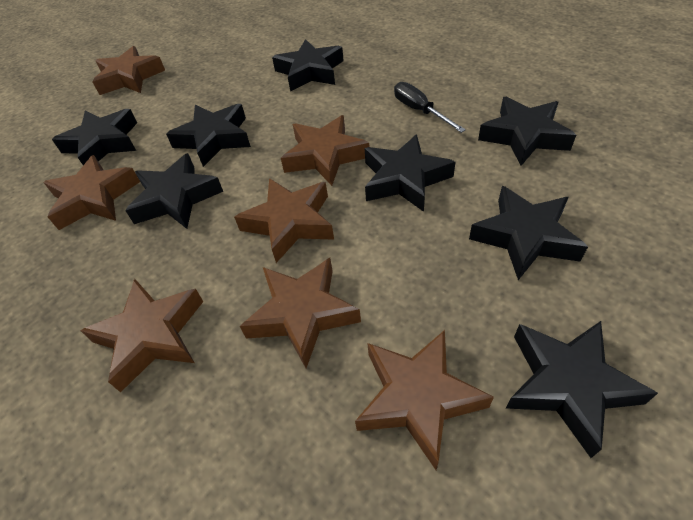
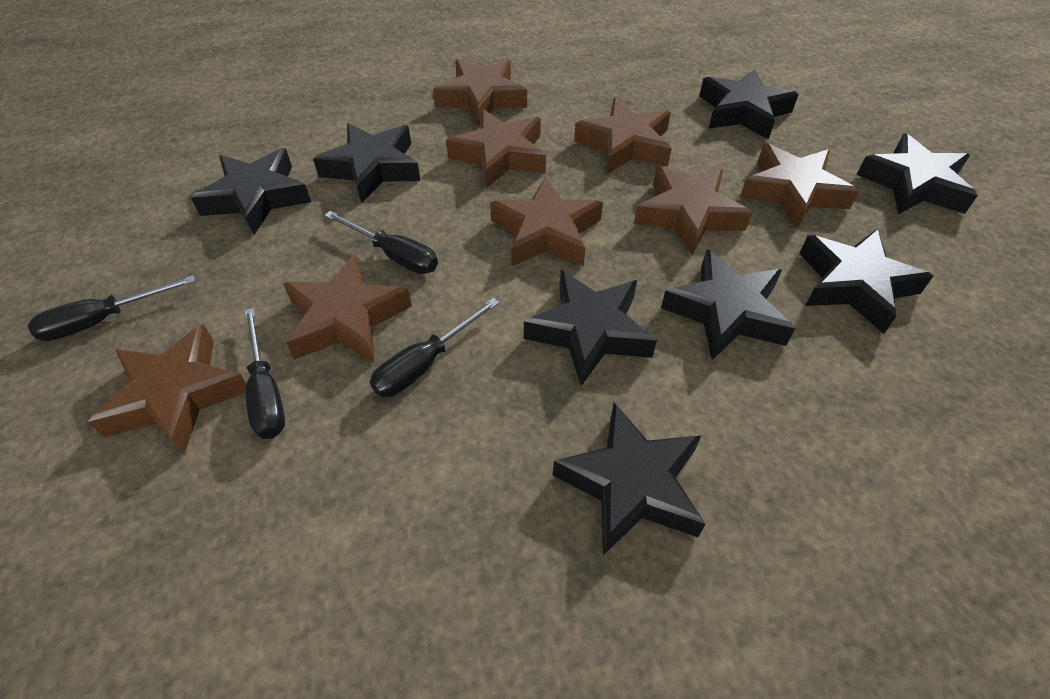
black screwdriver: [394,82,466,133] = 1 -> [28,275,195,341] [244,308,285,439] [324,211,438,274] [370,298,499,397] = 4
brown star: [43,155,140,230] [81,279,203,392] [92,46,165,95] [234,178,334,263] [240,258,361,368] [281,115,369,186] [355,330,494,470] = 7 -> [88,324,246,454] [283,254,412,363] [433,59,527,127] [446,109,546,188] [490,177,603,266] [574,98,672,174] [634,166,752,256] [740,143,859,229] = 8

